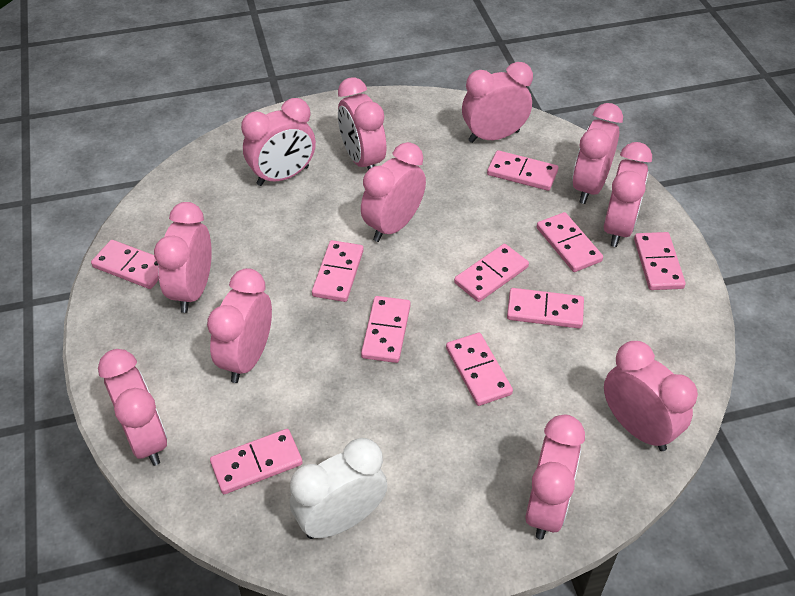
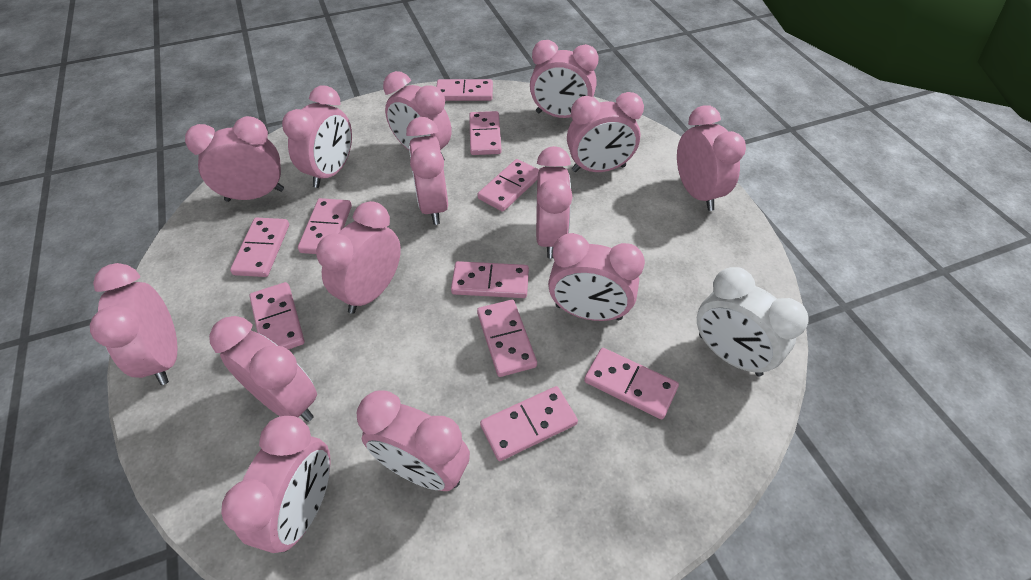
pink clock: [98,349,167,466] [154,202,212,313] [207,268,272,383] [241,98,316,186] [338,77,386,170] [361,142,426,242] [462,62,533,143] [525,415,585,540] [572,103,623,204] [604,142,652,247] [604,341,698,451] = 11 -> [90,263,177,385] [185,116,284,202] [209,316,317,422] [221,416,330,553] [282,86,352,188] [316,201,401,314] [357,390,470,491] [383,71,452,160] [406,117,448,225] [530,40,599,118] [536,146,573,258] [548,233,645,321] [567,92,644,172] [677,105,746,211] = 14

